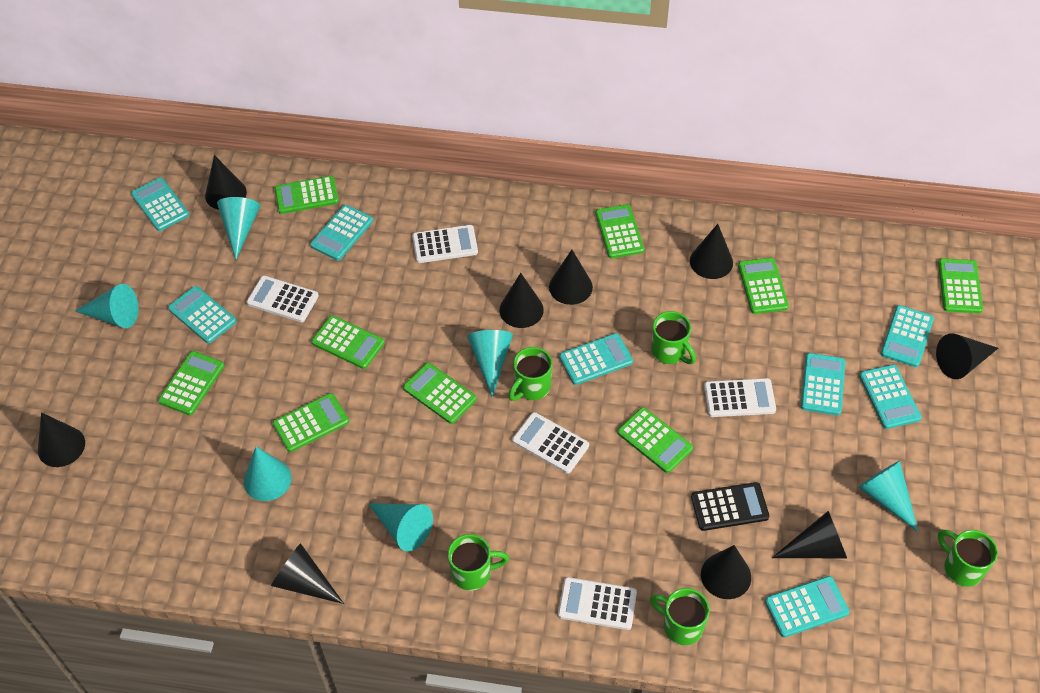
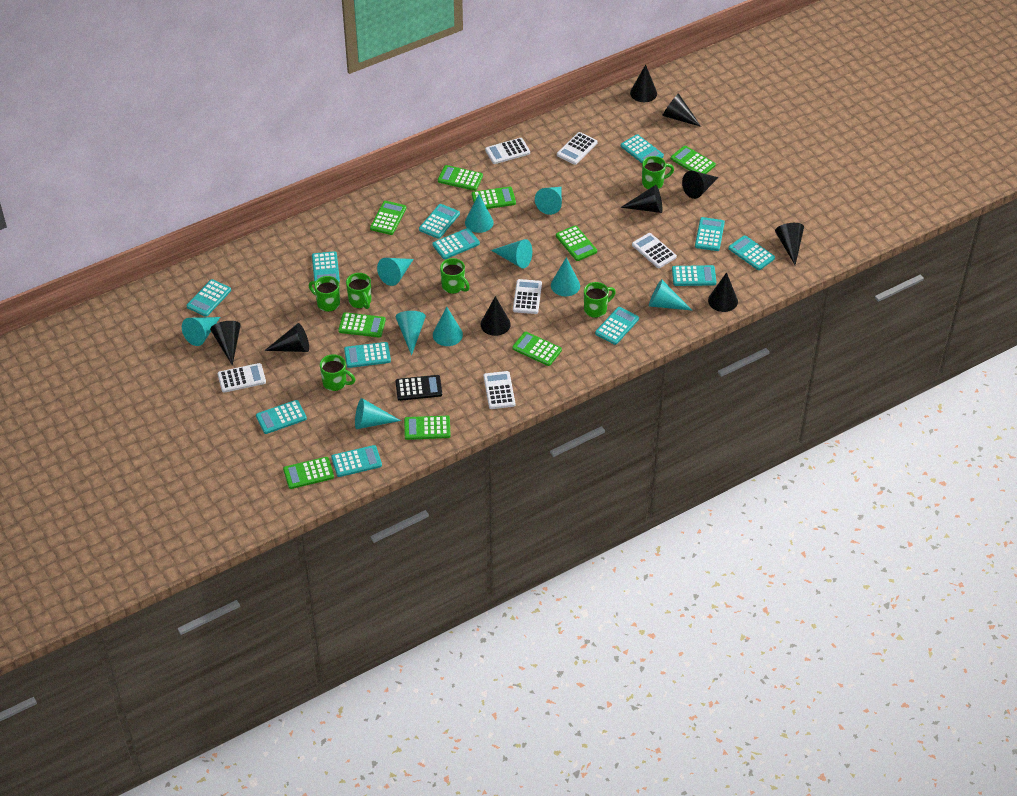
green mug: [448,534,509,591] [509,347,553,401] [650,588,710,645] [651,311,696,364] [938,530,998,587] = 5 -> [309,276,340,312] [320,354,355,391] [346,273,371,309] [440,258,470,294] [584,282,616,318] [642,156,674,189] = 6
turquoise calculator: [131,177,189,231] [168,286,236,343] [310,205,373,261] [559,333,633,385] [765,576,850,637] [801,353,845,416] [859,364,922,429] [881,305,934,367] = 8 -> [187,279,231,317] [256,400,307,434] [312,251,340,283] [331,445,382,477] [344,342,391,368] [419,204,460,239] [432,228,480,259] [595,307,639,345] [621,134,664,163] [672,265,716,286] [695,217,725,251] [729,235,775,270] = 12
turquoise cone: [75,284,139,328] [217,197,260,260] [244,447,292,501] [368,503,433,551] [467,330,513,398] [858,461,918,532] = 6 -> [182,317,220,346] [355,398,401,429] [377,258,414,286] [395,311,426,356] [433,307,463,346] [465,194,494,233] [491,239,532,269] [535,187,562,215] [551,257,580,296] [649,279,693,311] = 10
white calculator: [247,276,319,322] [412,225,478,263] [512,412,589,474] [558,577,637,630] [704,378,776,417] = 5 -> [218,363,266,393] [484,371,515,409] [485,138,530,164] [513,279,542,314] [557,132,598,165] [632,233,677,268] = 6

